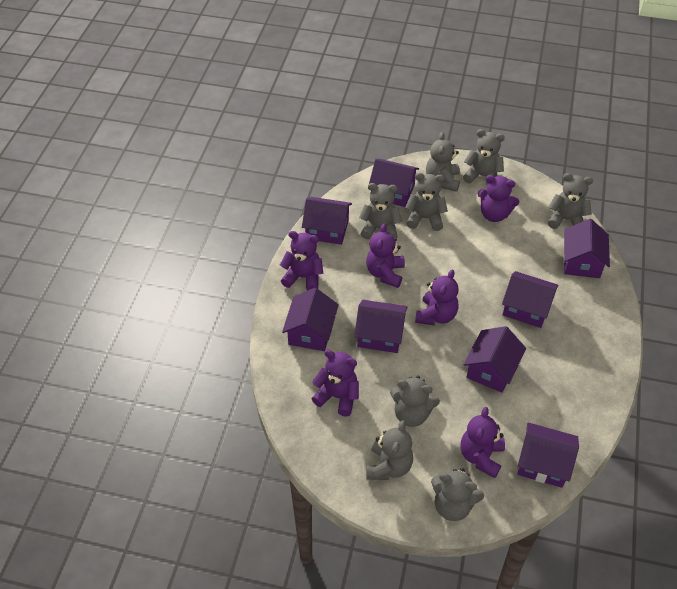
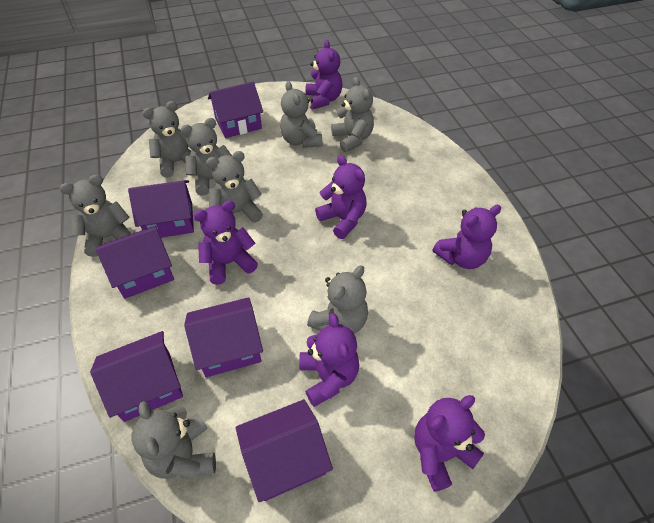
purple house: [282,288,339,351] [302,197,352,245] [354,300,408,353] [369,159,419,207] [463,326,526,393] [502,271,559,328] [518,422,579,488] [564,219,610,278] = 8 -> [90,331,183,422] [96,226,174,299] [128,180,194,238] [184,297,263,377] [208,82,263,138] [236,399,333,502] = 6

